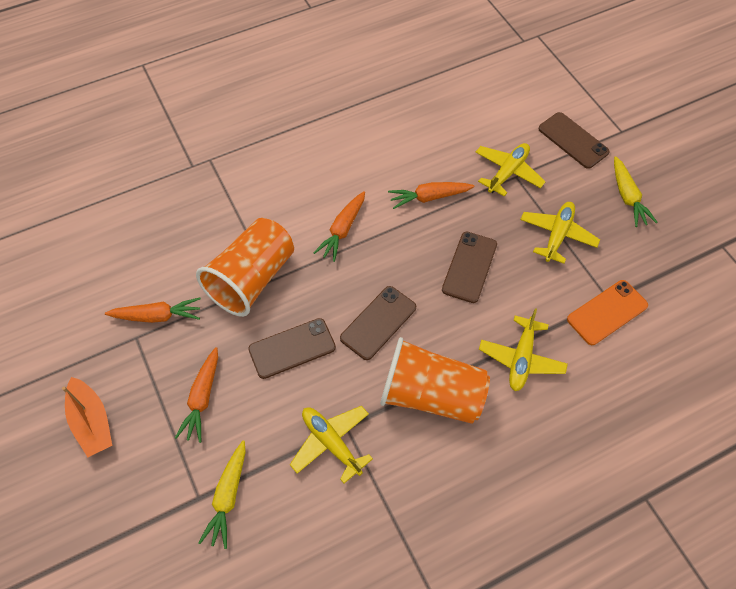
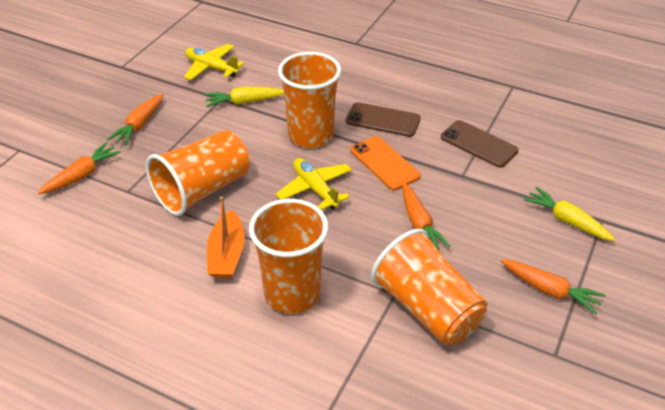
brown phone: [248,318,336,379] [340,286,416,360] [442,232,497,303] [538,112,609,169] = 4 -> [346,102,421,137] [441,120,519,168] = 2
orange cup: [196,218,294,317] [380,337,490,424] = 2 -> [146,130,249,216] [249,199,328,314] [278,52,341,148] [371,229,488,345] = 4
yellow plane: [290,406,373,483] [475,143,546,197] [479,308,568,391] [520,202,600,264] = 4 -> [184,44,244,80] [276,158,352,210] = 2

